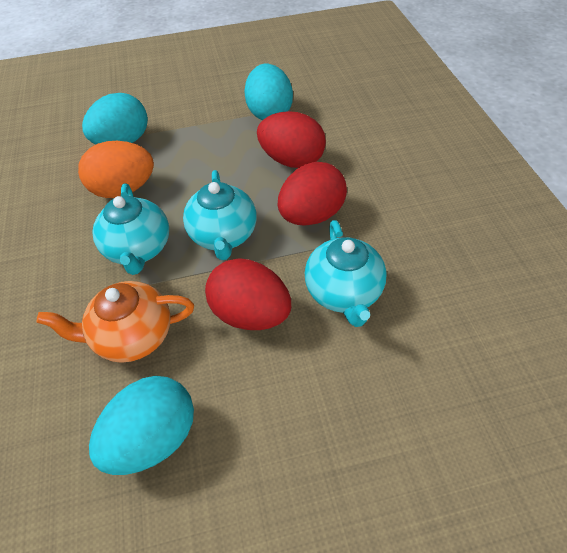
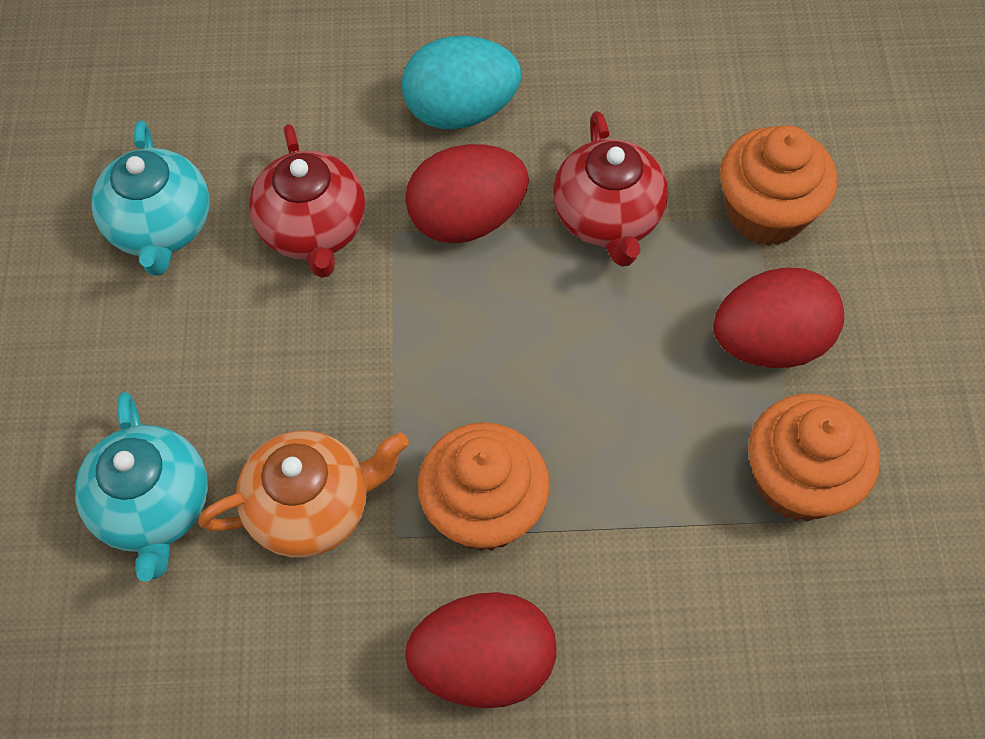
orange cupcake: none = 0 -> [418,422,550,552] [720,125,837,246] [748,394,880,521] = 3
orange egg: [78,141,154,198] = 1 -> none = 0
red teapot: none = 0 -> [249,124,365,278] [553,111,668,267] = 2
turquoise egg: [82,93,148,144] [89,376,194,475] [244,64,293,121] = 3 -> [402,36,521,129] = 1
turquoise teapot: [92,183,169,275] [183,170,256,260] [305,220,387,327] = 3 -> [75,392,208,582] [91,120,210,276] = 2

